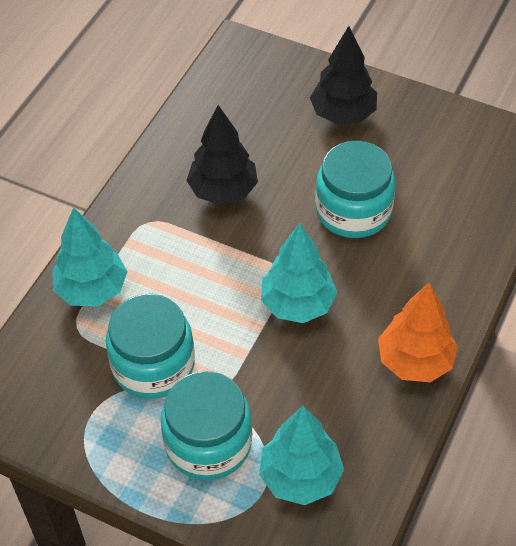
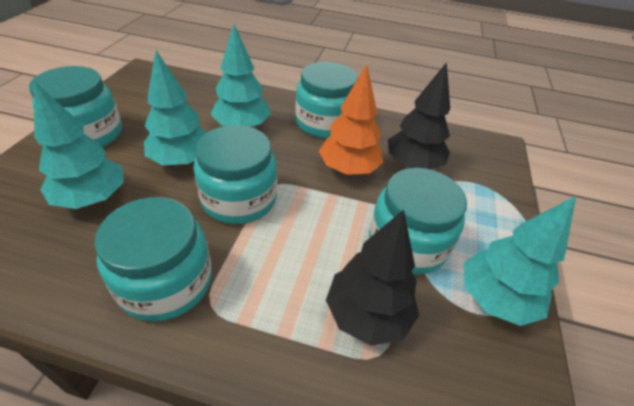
turquoise jar: [106,294,195,399] [161,371,252,480] [315,141,396,238] = 3 -> [29,66,122,147] [94,197,212,322] [194,125,277,224] [295,62,358,139] [369,168,467,275] = 5
turquoise tree: [52,207,128,306] [259,406,344,505] [261,223,337,323] = 3 -> [34,81,124,209] [144,51,206,166] [211,24,271,127] [463,196,576,326] = 4

